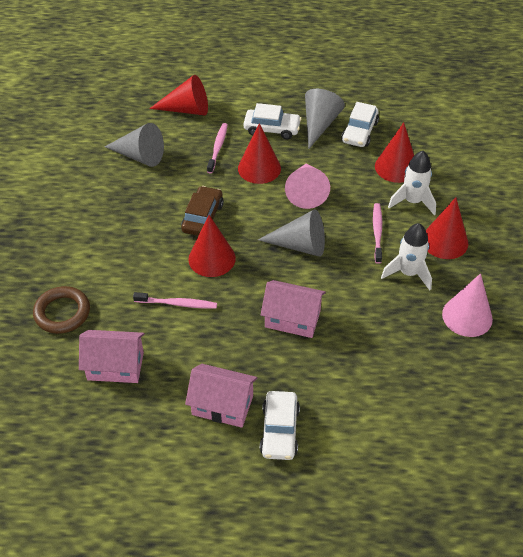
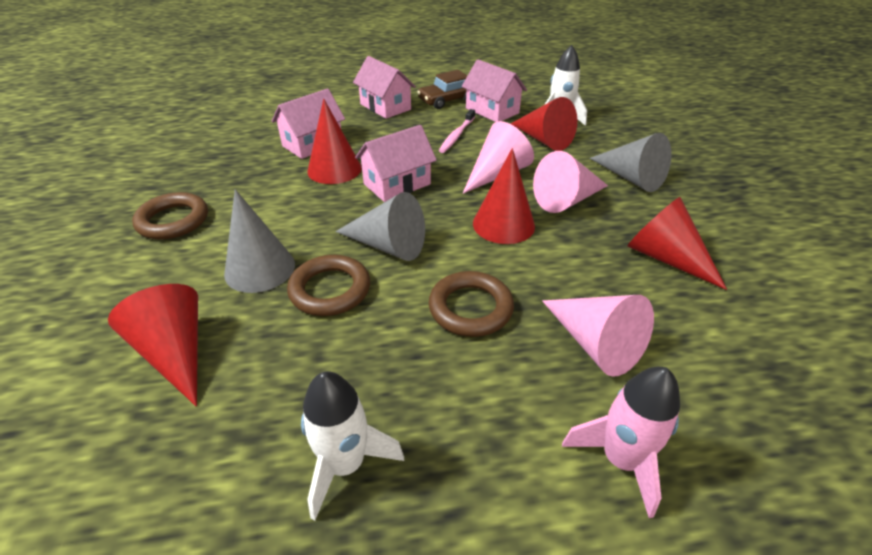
brown ring: [33,286,90,334] = 1 -> [132,192,208,240] [287,255,370,316] [428,271,514,337] = 3
pink cone: [285,163,330,209] [442,273,493,337] = 2 -> [462,121,534,194] [533,151,608,213] [542,295,654,377] = 3
pink house: [79,330,145,383] [185,364,258,428] [261,280,326,338] = 3 -> [272,89,345,159] [353,56,416,119] [355,125,437,202] [462,59,527,122] = 4
pink rocket: none = 0 -> [562,367,680,518] = 1
pink toothbrush: [133,292,217,309] [207,123,228,174] [373,203,382,264] = 3 -> [439,109,475,153] = 1
white car: [243,103,302,139] [260,391,300,460] [341,102,379,147] = 3 -> none = 0

